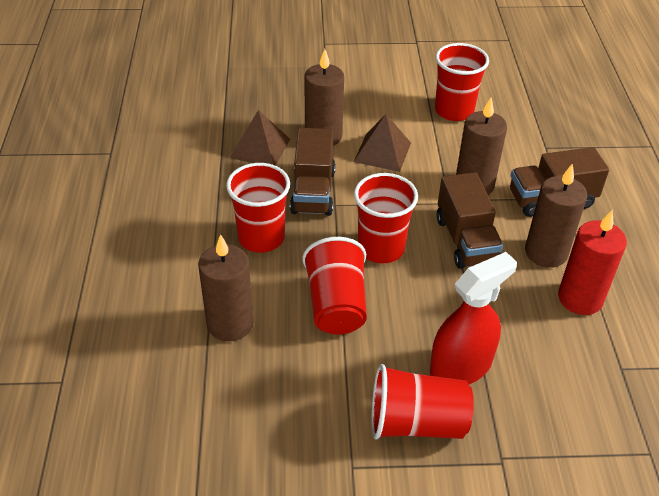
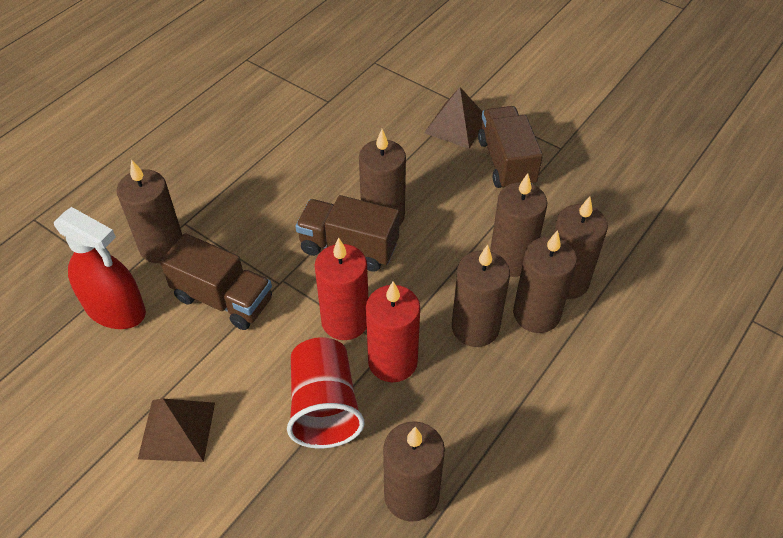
brown candle: [198,234,253,342] [305,49,344,146] [456,97,507,195] [525,163,587,268] = 4 -> [117,159,182,263] [359,129,406,226] [383,421,445,522] [452,245,510,347] [490,173,548,277] [513,230,577,333] [554,196,608,299] = 7
red candle: [558,210,627,315] = 1 -> [315,238,368,340] [366,281,420,382] = 2
red cup: [226,163,290,253] [302,237,367,335] [354,173,418,263] [371,364,474,439] [435,43,489,121] = 5 -> [287,337,364,448] = 1

